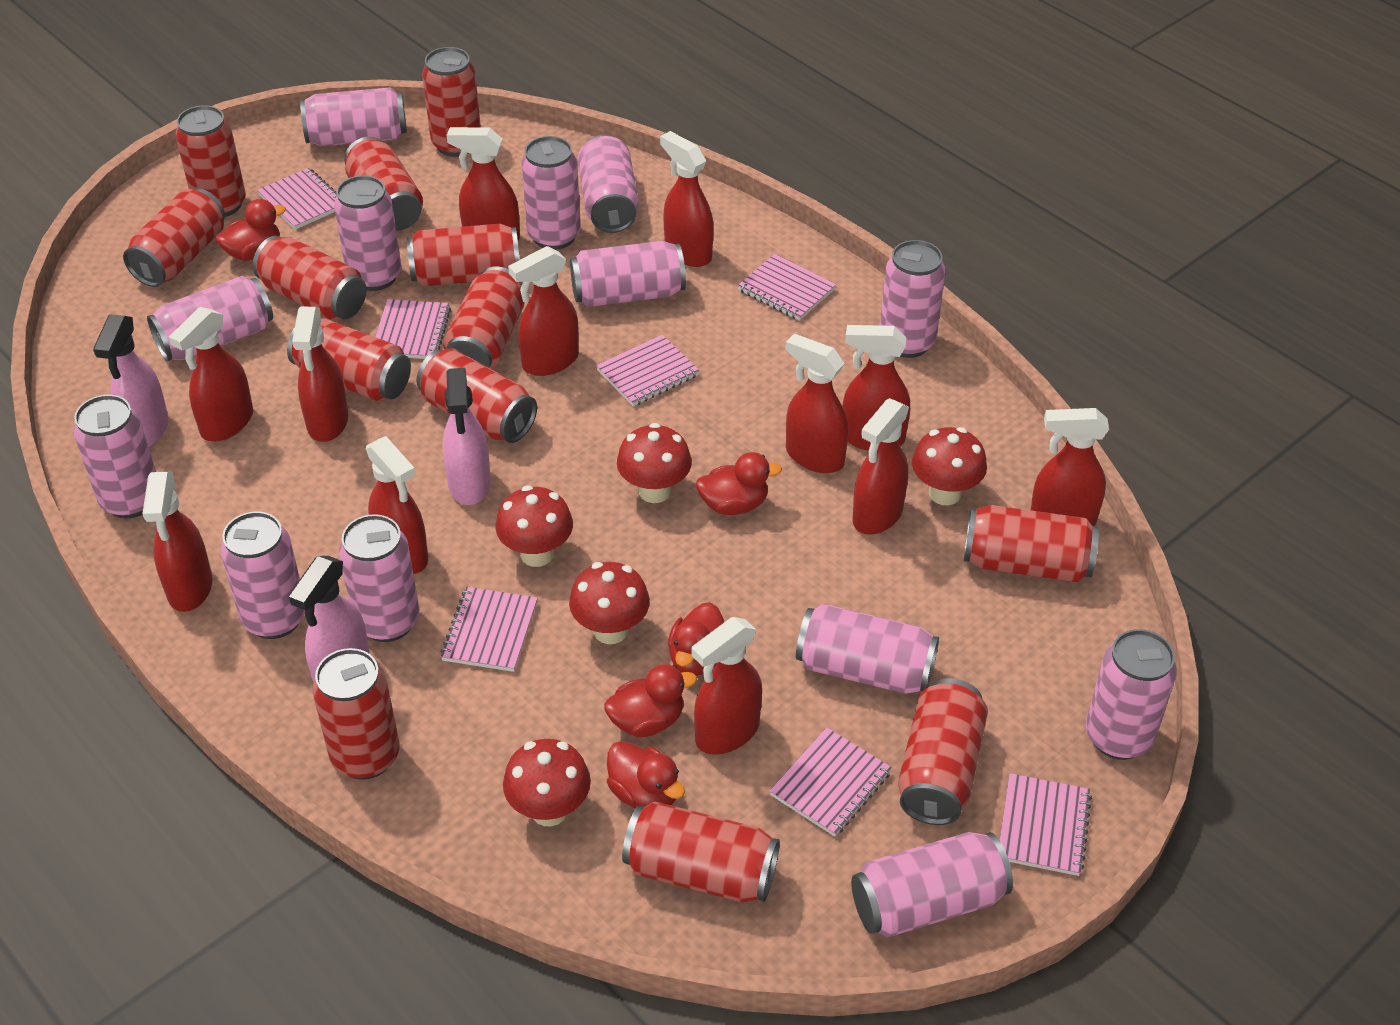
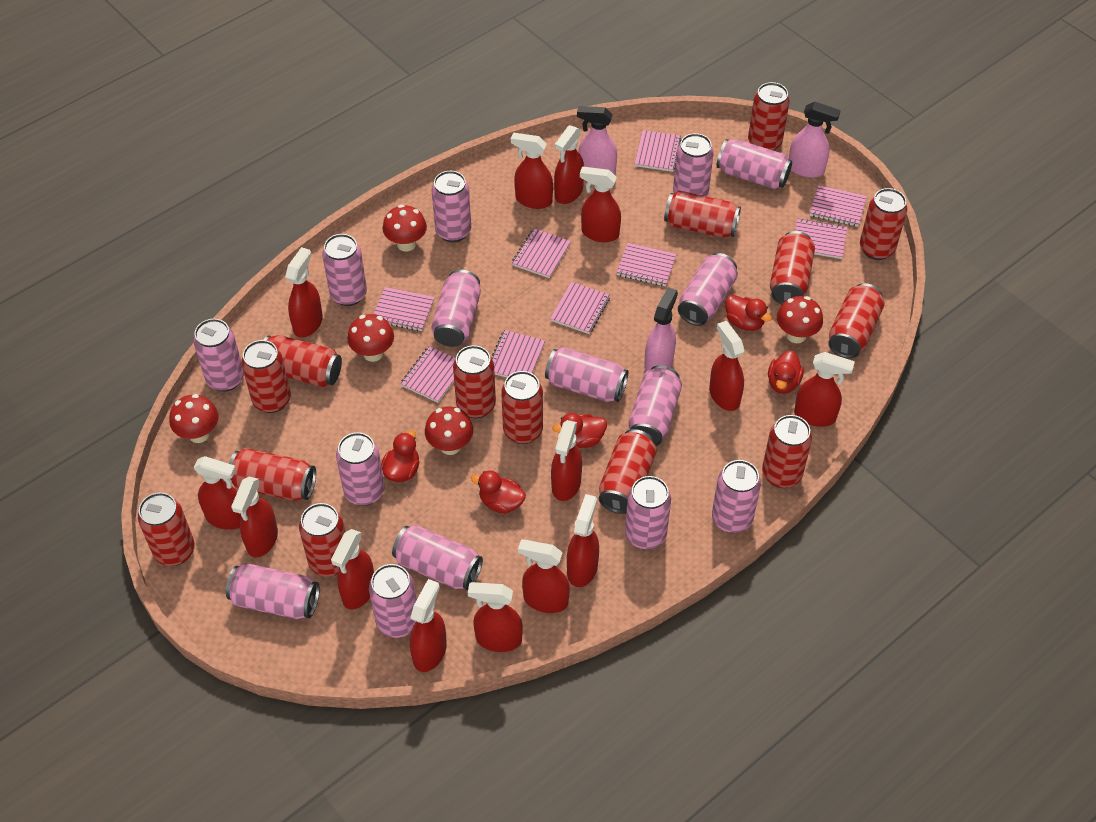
pink can: [74,395,156,519] [147,276,273,362] [220,512,305,639] [300,87,407,146] [334,175,402,291] [339,514,419,642] [521,136,581,250] [570,241,686,307] [578,135,639,233] [796,604,939,694] [851,832,1013,938] [880,240,946,358] [1086,629,1177,760] = 13 -> [193,319,244,392] [226,563,320,619] [322,234,367,306] [336,432,384,506] [369,564,417,638] [392,525,483,590] [431,270,481,347] [432,171,471,242] [545,347,628,402] [625,476,671,549] [629,365,682,446] [673,133,714,196] [678,253,738,326] [712,460,761,533] [717,139,792,189] = 15
pink notebook: [257,168,337,230] [375,299,451,359] [440,587,538,672] [596,335,700,406] [737,254,836,321] [770,728,892,837] [1000,773,1092,876] = 7 -> [374,287,435,331] [400,346,456,403] [491,330,545,377] [512,228,571,278] [550,282,610,334] [616,243,677,286] [635,130,682,172] [795,218,847,259] [810,185,867,227] = 9
red can: [123,188,225,287] [176,105,246,217] [253,236,367,321] [287,318,411,402] [312,648,399,780] [344,137,423,231] [407,223,520,286] [416,348,537,443] [422,47,481,157] [443,266,525,369] [622,801,780,902] [898,678,988,825] [964,505,1099,582] = 13 -> [138,492,195,566] [229,448,316,501] [241,340,291,413] [263,335,342,387] [299,503,345,577] [453,345,496,418] [501,371,543,444] [599,429,657,514] [664,191,741,238] [748,82,790,151] [762,415,812,488] [770,231,815,304] [828,283,885,359] [860,188,907,260] = 14
red spray bottle: [142,471,213,612] [169,307,253,441] [292,307,348,442] [366,436,428,574] [447,127,520,241] [508,246,579,376] [660,131,714,267] [692,617,762,755] [785,333,849,473] [843,325,910,451] [853,398,909,535] [1031,408,1109,526] = 12 -> [193,456,241,530] [231,477,278,558] [285,247,323,338] [331,529,374,610] [410,579,447,672] [468,582,523,652] [511,132,553,209] [518,539,570,613] [551,420,582,501] [554,125,584,204] [567,494,599,587] [580,166,621,242] [709,321,744,411] [794,352,855,427] = 14

